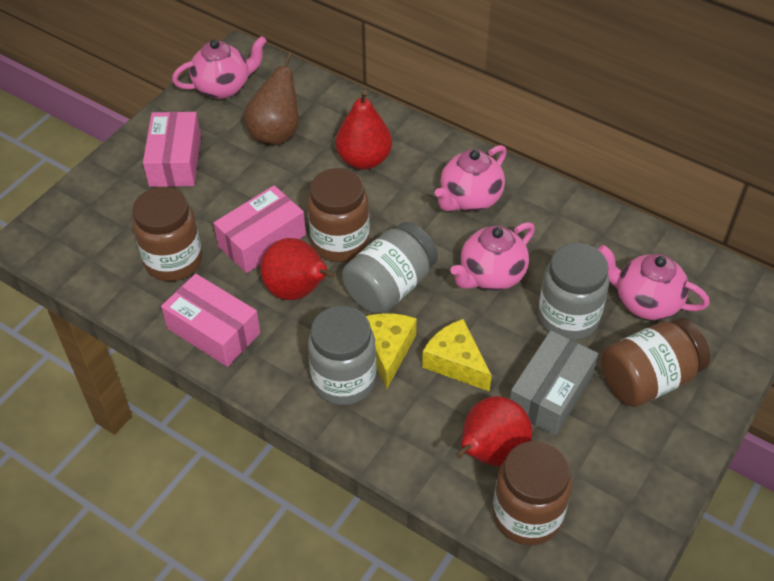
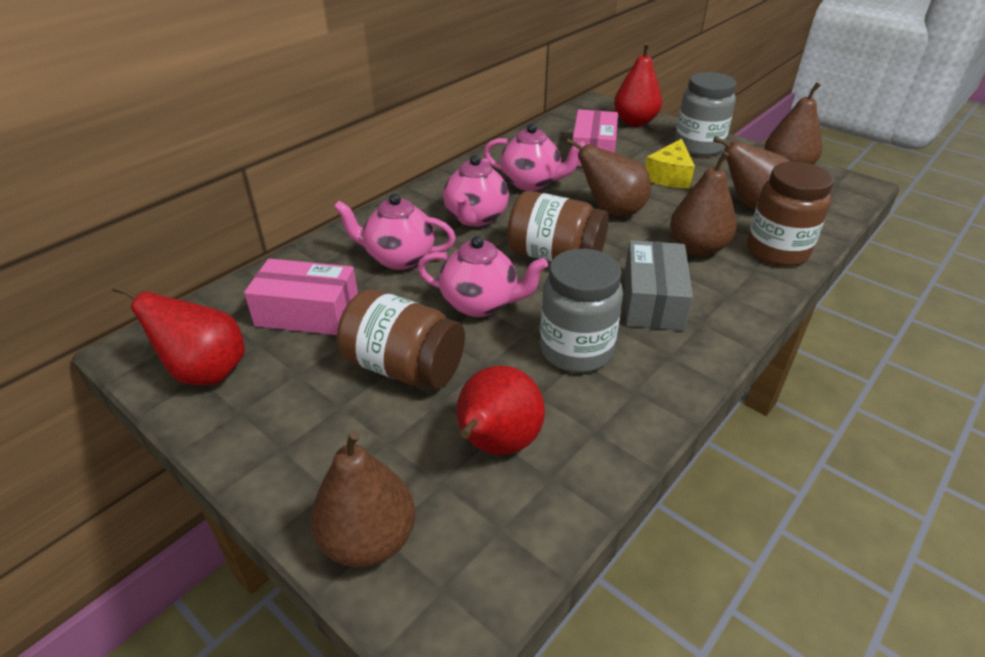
brown jar: [132,187,202,281] [307,168,370,262] [493,441,572,545] [601,318,710,407] = 4 -> [337,289,465,389] [507,191,609,262] [747,162,834,266] = 3
brown pear: [244,52,299,145] = 1 -> [310,430,415,567] [566,138,651,217] [670,151,737,257] [713,136,791,209] [764,82,822,165] = 5
grey jar: [308,306,377,405] [342,222,438,314] [538,243,609,340] = 3 -> [540,249,623,373] [675,72,736,156] = 2
pink box: [143,112,201,187] [161,274,261,367] [214,185,306,273] = 3 -> [244,259,358,335] [572,109,618,167] = 2
yellow cheese: [366,313,417,389] [422,319,492,392] = 2 -> [645,139,695,188] = 1

